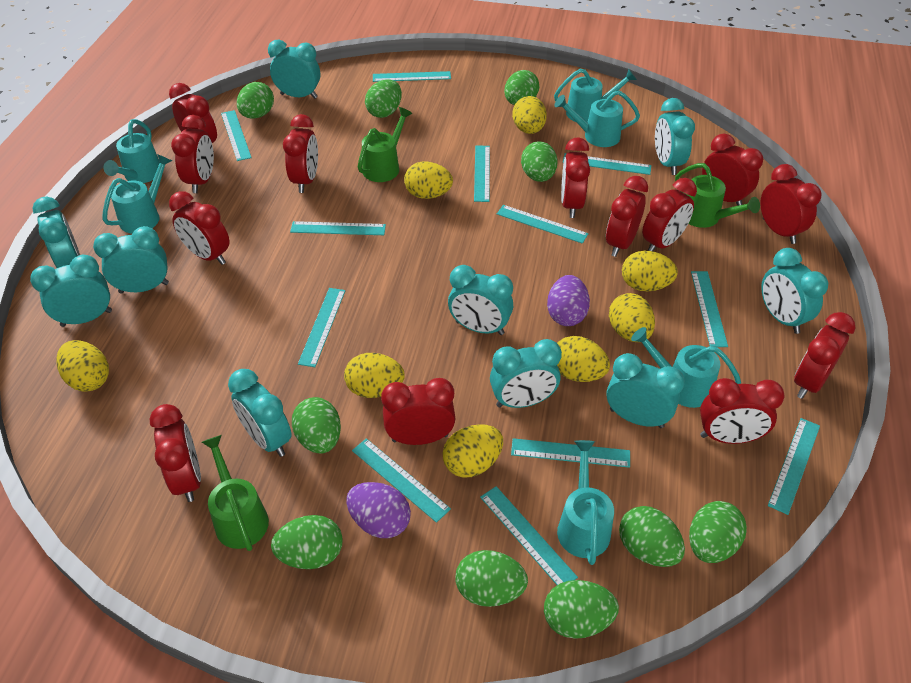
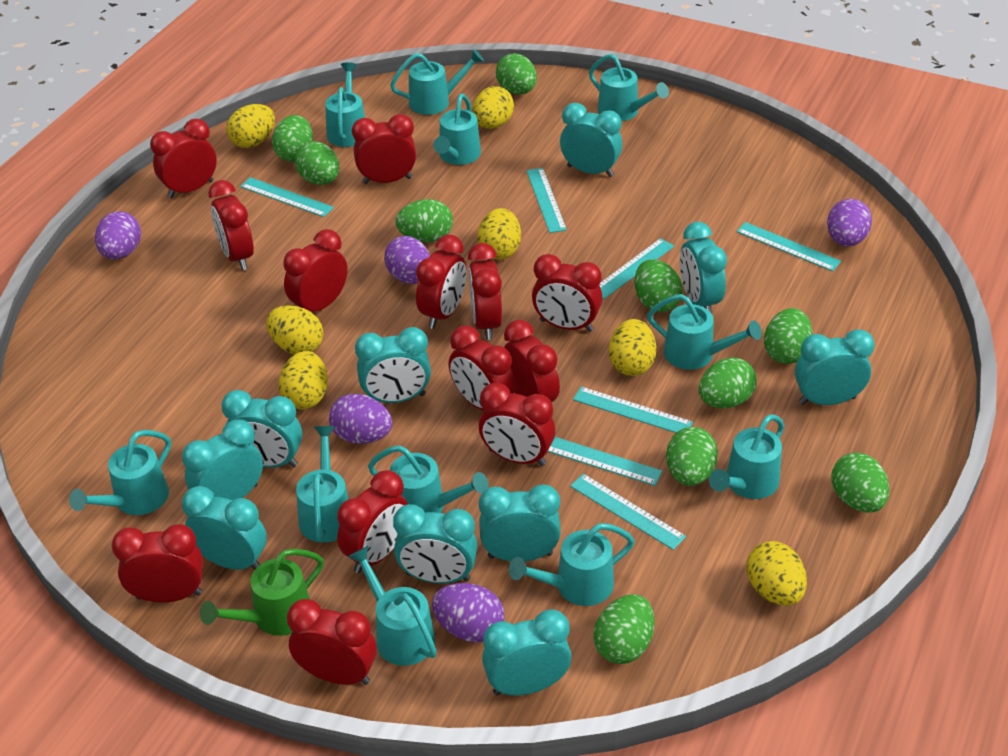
green watering can: [202,435,269,551] [358,107,412,182] [675,163,760,228] = 3 -> [200,549,324,636] = 1
purple egg: [346,482,411,538] [547,275,590,326] = 2 -> [95,211,141,259] [329,394,392,444] [384,236,430,284] [432,583,505,642] [827,199,872,246] = 5
turquoise ruler: [221,110,252,161] [290,221,386,235] [298,288,345,367] [352,438,451,523] [373,71,451,82] [474,146,490,202] [480,486,578,585] [497,205,589,244] [511,438,630,468] [563,153,652,175] [691,271,728,347] [768,418,820,515] = 12 -> [240,177,334,217] [526,168,567,233] [548,437,662,486] [570,474,686,550] [573,387,693,433] [599,238,674,299] [736,222,841,271] = 7
turquoise watering can: [102,154,172,234] [103,119,160,183] [554,69,637,122] [554,91,640,147] [557,440,614,565] [631,327,741,408] = 6 -> [69,430,171,515] [296,426,349,543] [325,62,365,147] [348,546,437,666] [368,445,489,513] [390,49,484,115] [433,94,481,165] [509,523,635,606] [589,54,669,121] [647,294,762,370] [709,414,784,499] = 11
yellow egg: [56,340,109,392] [344,353,405,398] [404,161,453,199] [443,424,503,477] [512,96,547,134] [557,336,610,382] [609,293,655,342] [622,251,678,291] = 8 -> [227,104,275,148] [266,305,323,355] [279,351,328,409] [473,86,514,129] [477,208,521,259] [609,319,656,376] [747,541,807,606] = 7

